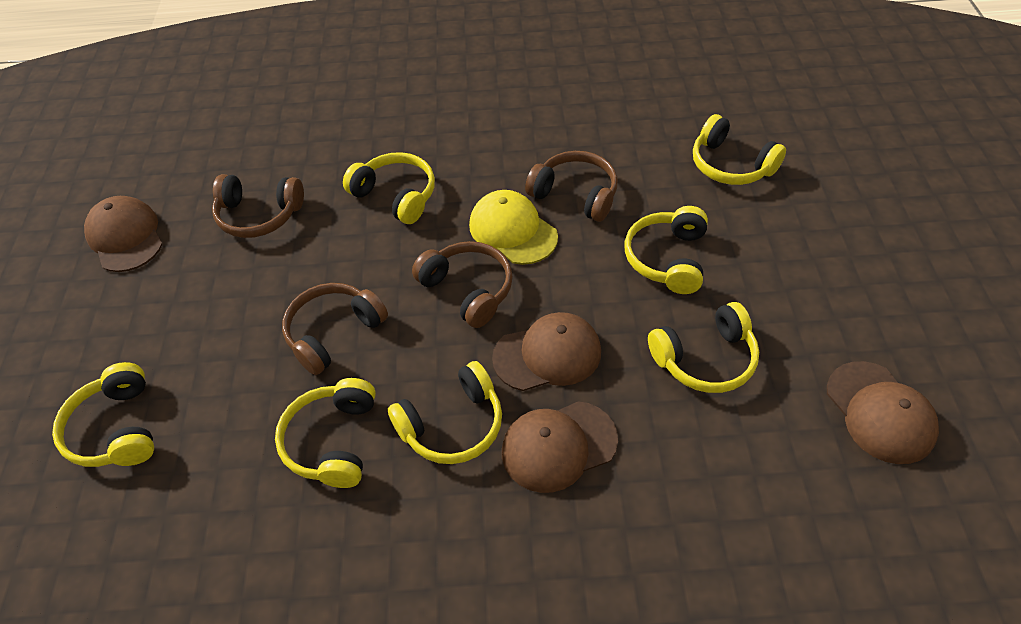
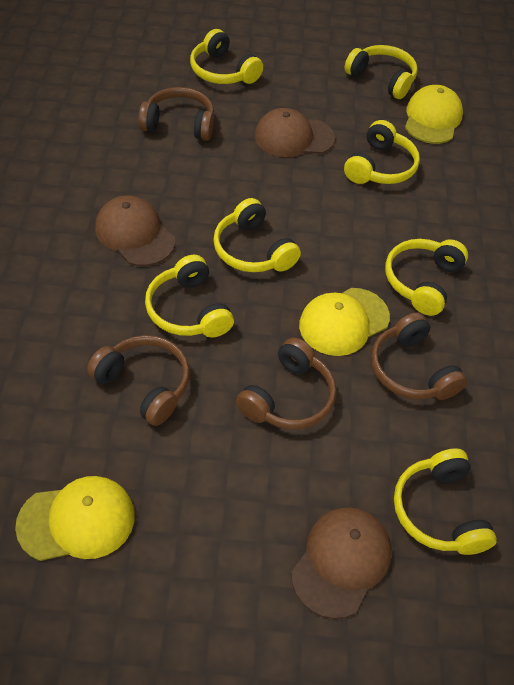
brown cap: [84,196,163,272] [492,312,601,391] [502,401,618,493] [827,361,939,464] = 4 -> [95,196,175,266] [255,108,335,157] [291,507,392,619] = 3
yellow cap: [469,190,558,265] = 1 -> [15,476,135,561] [299,288,390,356] [405,85,463,144] = 3

